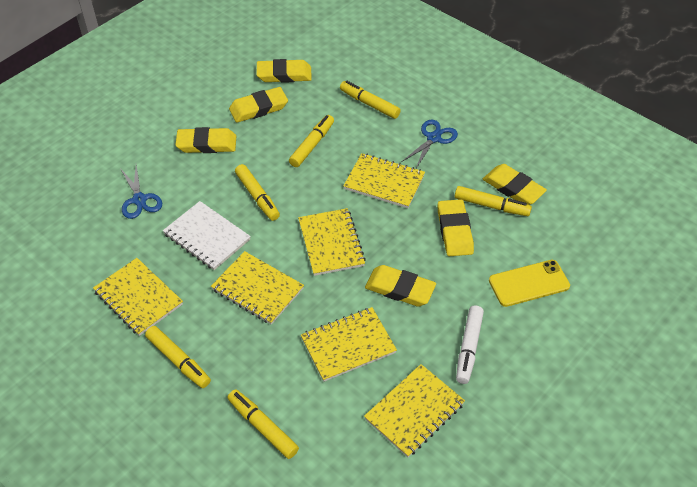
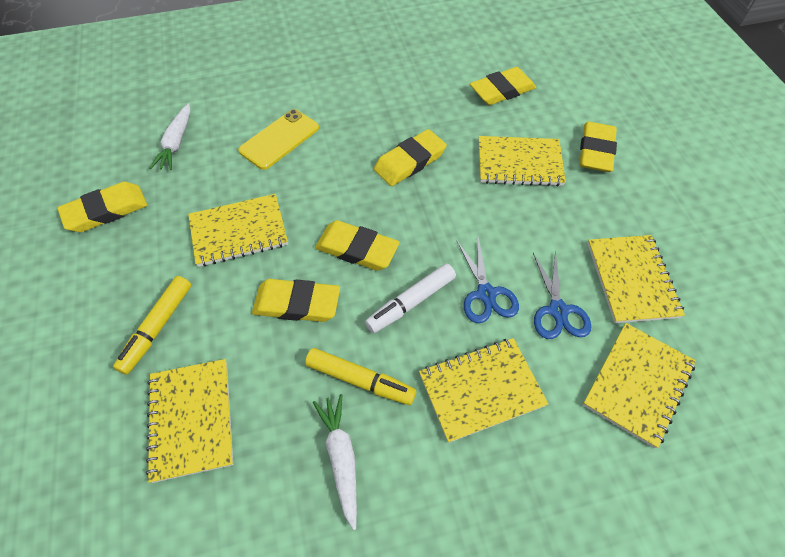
white carrot: none = 0 -> [149,103,190,170] [313,394,357,530] = 2
white notebook: [163,201,251,270] = 1 -> none = 0
yellow marker: [145,326,211,388] [228,389,299,459] [235,164,280,221] [289,115,334,167] [340,81,401,119] [455,186,532,216] = 6 -> [113,276,191,375] [305,348,416,405] = 2

